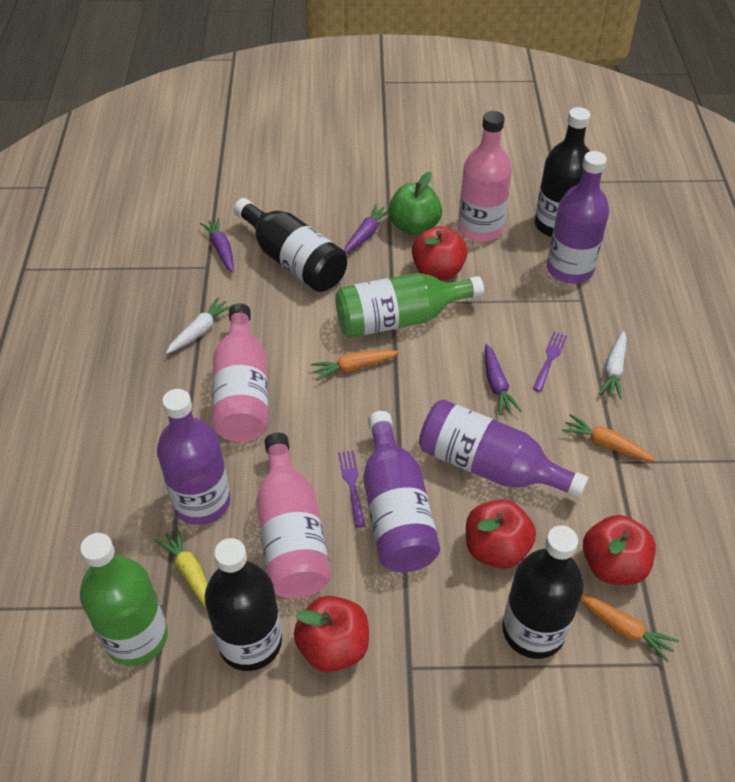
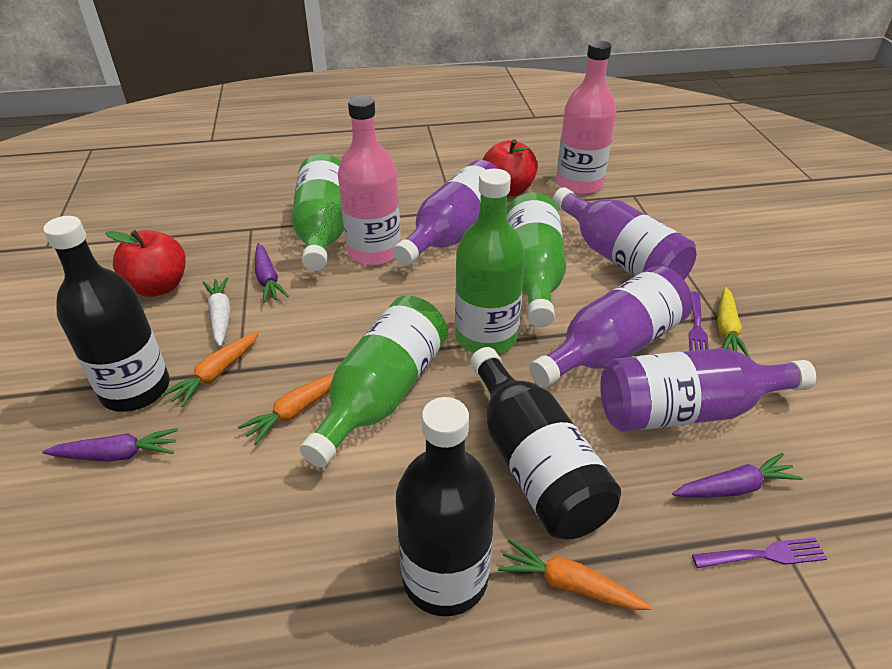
black bottle: [204,538,282,671] [234,198,347,292] [502,525,584,659] [535,107,590,237] = 4 -> [43,216,170,412] [396,397,495,616] [470,347,621,539] = 3
green apple: [388,171,442,235] = 1 -> none = 0
green bottle: [80,533,168,666] [335,273,484,338] = 2 -> [291,154,344,271] [300,295,448,467] [455,169,525,354] [506,193,567,327] = 4
pink bottle: [212,303,269,442] [256,433,331,599] [458,111,512,242] = 3 -> [338,96,401,265] [556,40,616,194] = 2
red apple: [294,596,369,672] [412,226,468,280] [466,499,536,569] [583,515,656,585] = 4 -> [105,230,186,297] [483,139,538,196] = 2
white carrot: [166,297,232,354] [599,331,627,400] = 2 -> [203,277,230,346] = 1

